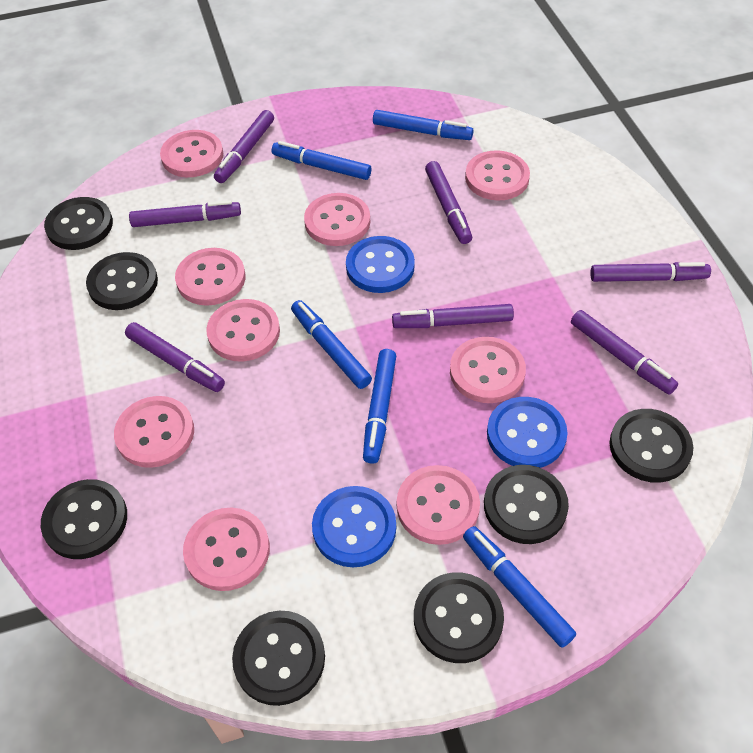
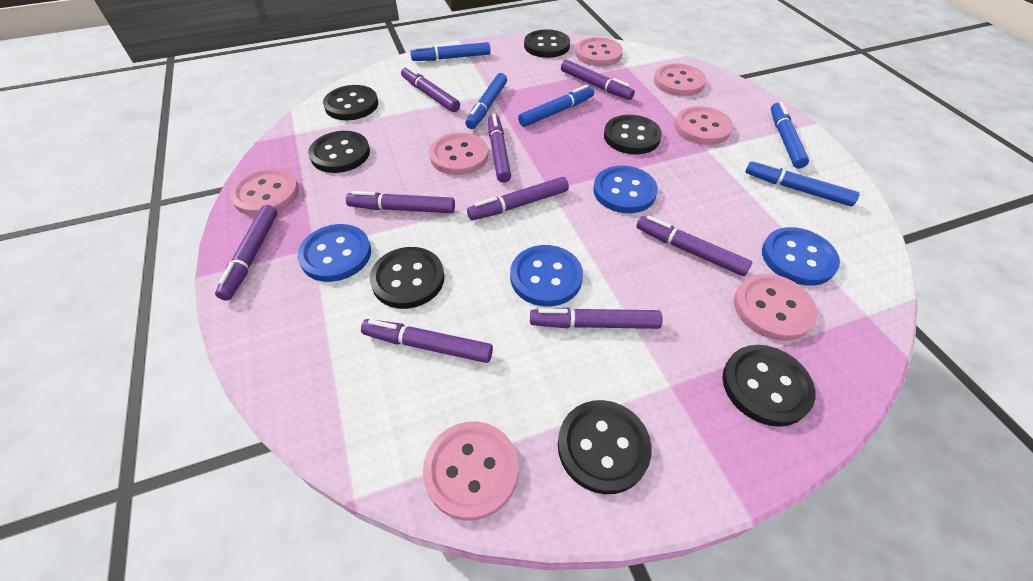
blue button: [312,486,396,567] [346,236,415,293] [487,397,568,468] = 3 -> [297,224,371,282] [510,245,583,307] [593,166,658,213] [762,227,840,286] = 4
pink button: [114,396,194,468] [160,130,223,177] [175,248,245,306] [183,508,270,591] [206,299,280,361] [304,193,370,246] [397,465,480,545] [450,337,526,403] [465,150,530,201] = 9 -> [230,168,299,216] [423,422,518,521] [429,133,488,175] [575,37,623,66] [654,64,706,96] [675,106,733,145] [734,274,817,341] = 7
purple marker: [125,322,225,392] [129,200,241,227] [214,110,274,183] [392,304,514,328] [425,161,472,244] [571,310,678,395] [590,262,711,282] = 7 -> [215,205,277,301] [346,191,455,213] [361,319,493,363] [401,66,460,112] [467,177,569,220] [488,113,511,183] [530,308,663,329] [561,60,635,100] [636,216,752,276] = 9

